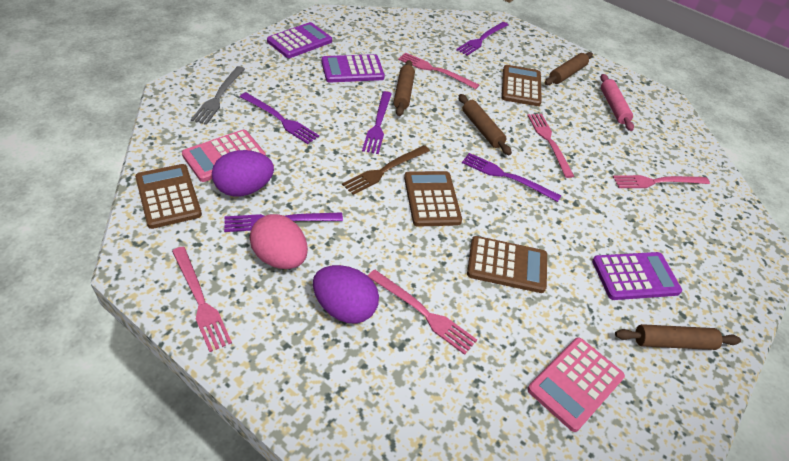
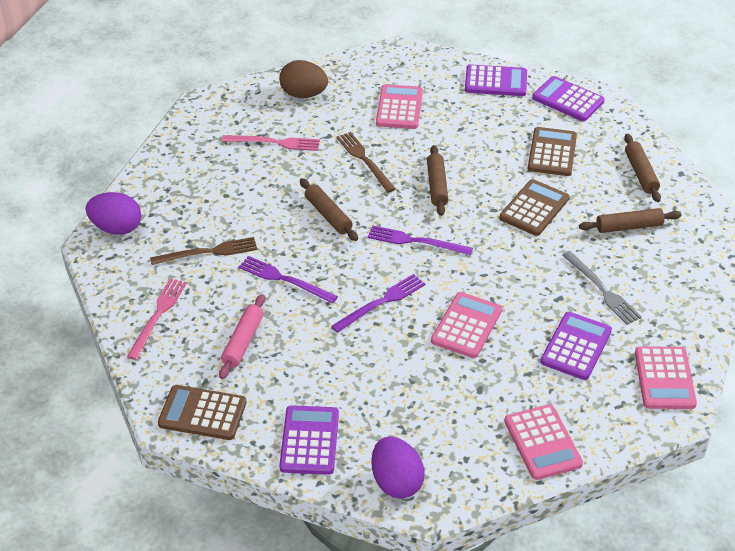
brown calculator: [135,164,202,229] [404,171,462,227] [467,236,547,293] [502,65,542,106] = 4 -> [158,385,246,440] [499,179,569,236] [528,127,577,176] = 3
brown egg: none = 0 -> [279,60,328,98] = 1
brown fork: [342,145,430,195] = 1 -> [150,237,257,265] [337,132,396,193] = 2
pink calculator: [182,130,266,182] [527,337,625,432] = 2 -> [376,84,423,129] [431,292,502,358] [504,404,583,480] [635,346,697,409] = 4
pink egg: [250,214,308,269] = 1 -> none = 0
pink fork: [172,247,232,352] [368,269,477,355] [398,53,479,89] [527,114,574,178] [613,175,710,188] = 5 -> [127,278,187,360] [222,135,320,151] = 2
purple calculator: [267,22,332,58] [321,54,385,83] [592,252,682,300] = 3 -> [279,405,339,475] [465,64,527,96] [532,76,605,121] [541,312,612,380] = 4
purple fork: [224,212,343,232] [240,92,319,144] [362,91,392,154] [456,22,508,56] [462,153,561,202] = 5 -> [239,256,338,303] [331,274,425,333] [368,225,473,255] = 3

